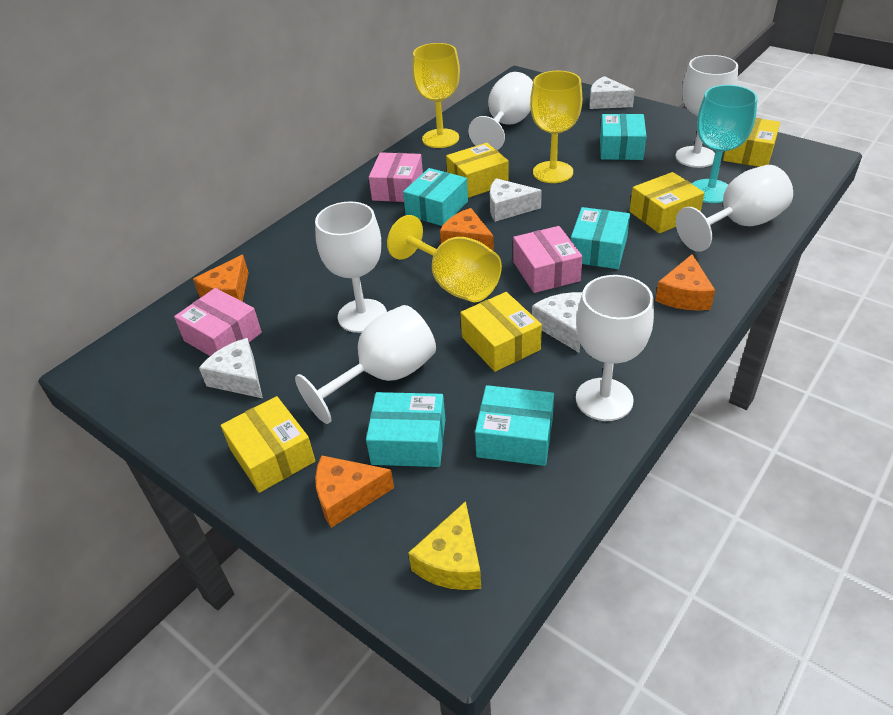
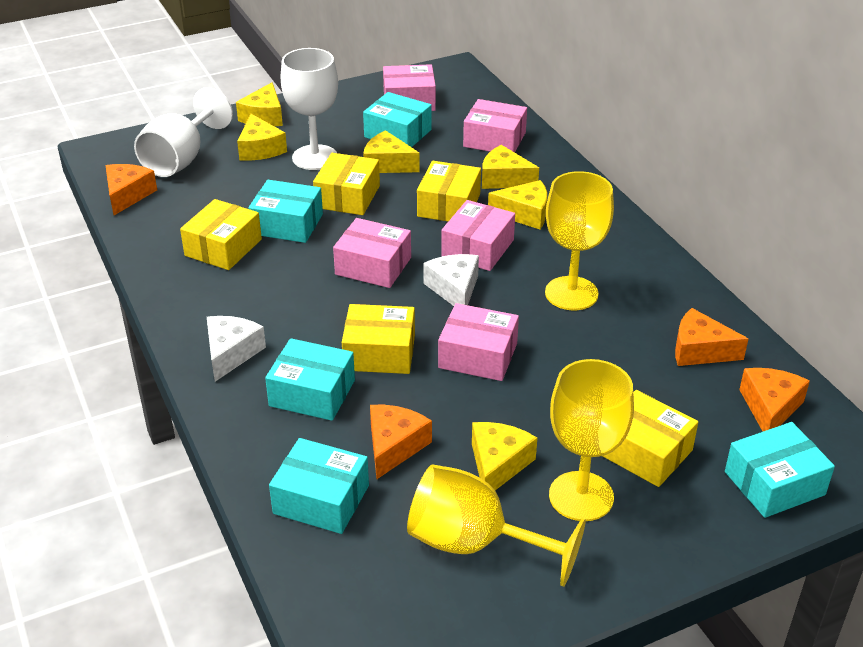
pink box: [174,288,262,356] [369,152,423,202] [513,226,583,293] = 3 -> [333,218,411,288] [383,64,436,111] [438,303,519,381] [441,200,515,271] [463,99,527,153] = 5
turquoise goblet: [691,85,758,203] = 1 -> none = 0
white cheese: [199,338,263,398] [490,178,542,222] [532,292,582,353] [589,76,635,109] = 4 -> [207,316,266,381] [424,254,479,306] = 2
white goblet: [295,305,436,424] [315,201,387,333] [468,72,533,150] [576,275,654,421] [675,55,738,168] [676,165,793,252] = 6 -> [134,87,233,177] [281,48,338,170] = 2
yellow cheese: [408,501,481,590] = 1 -> [236,82,283,127] [237,114,287,161] [363,130,420,173] [472,422,537,490] [482,145,539,189] [488,180,547,229] = 6

